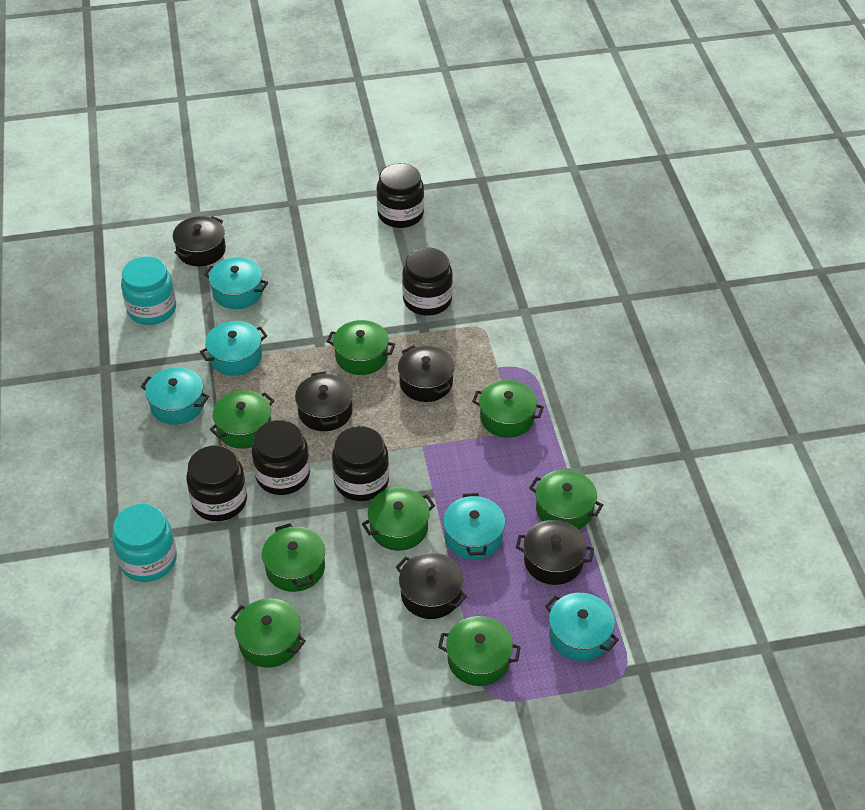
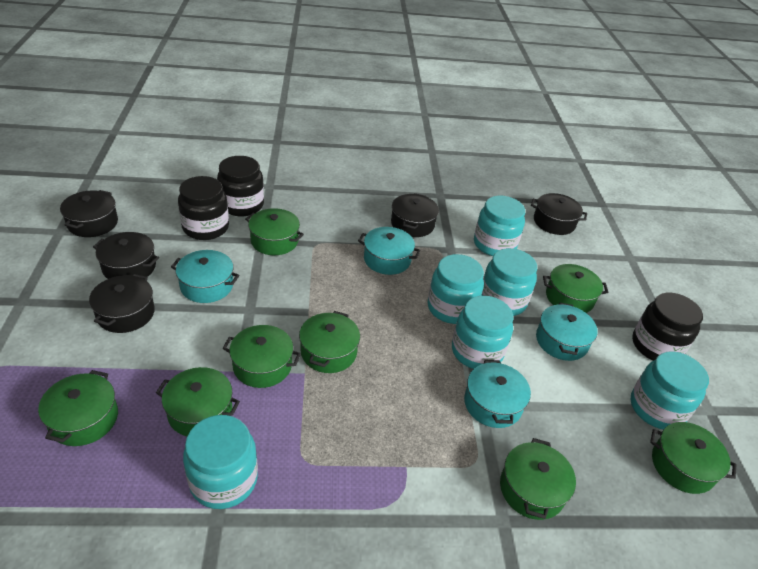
black jar: [186,445,247,521] [252,420,310,495] [332,426,389,501] [376,163,424,228] [402,247,453,316] = 5 -> [178,176,229,240] [217,156,264,216] [632,293,703,361] = 3
turquoise jar: [112,504,177,582] [121,257,176,325] = 2 -> [183,415,258,509] [428,254,484,324] [452,296,514,369] [474,196,525,256] [482,248,537,316] [630,351,709,430] = 6
turquoise pot: [141,367,209,425] [200,321,267,376] [204,257,268,309] [443,493,505,560] [545,593,619,661] = 5 -> [171,250,239,303] [358,227,421,275] [464,360,531,428] [536,303,598,361] = 4

